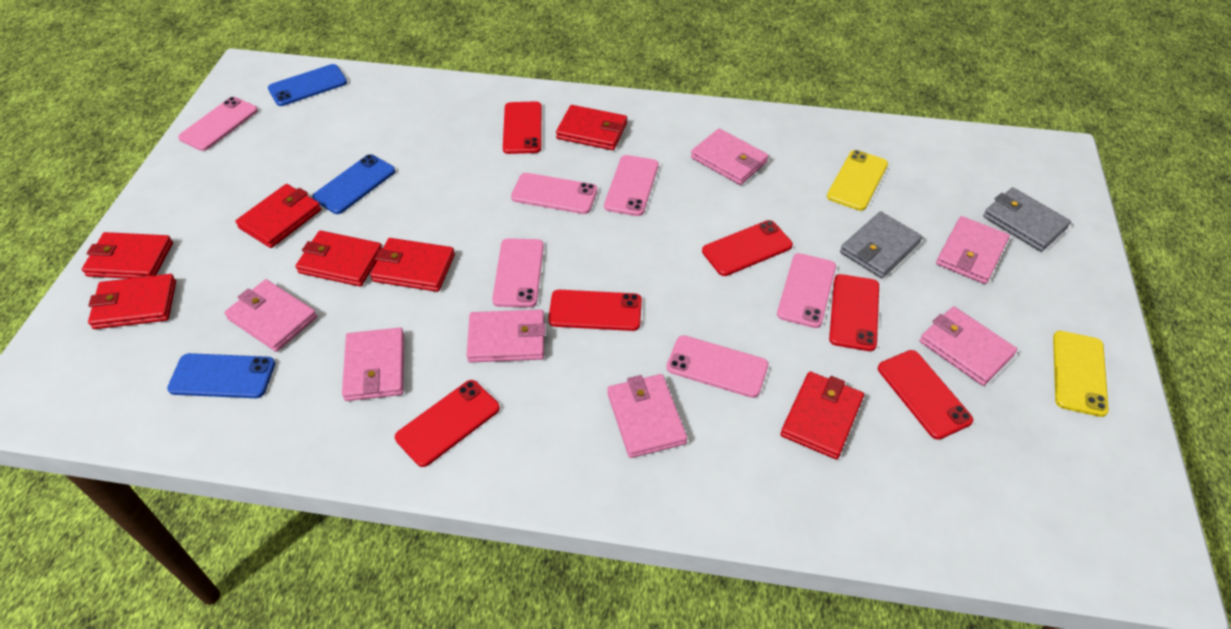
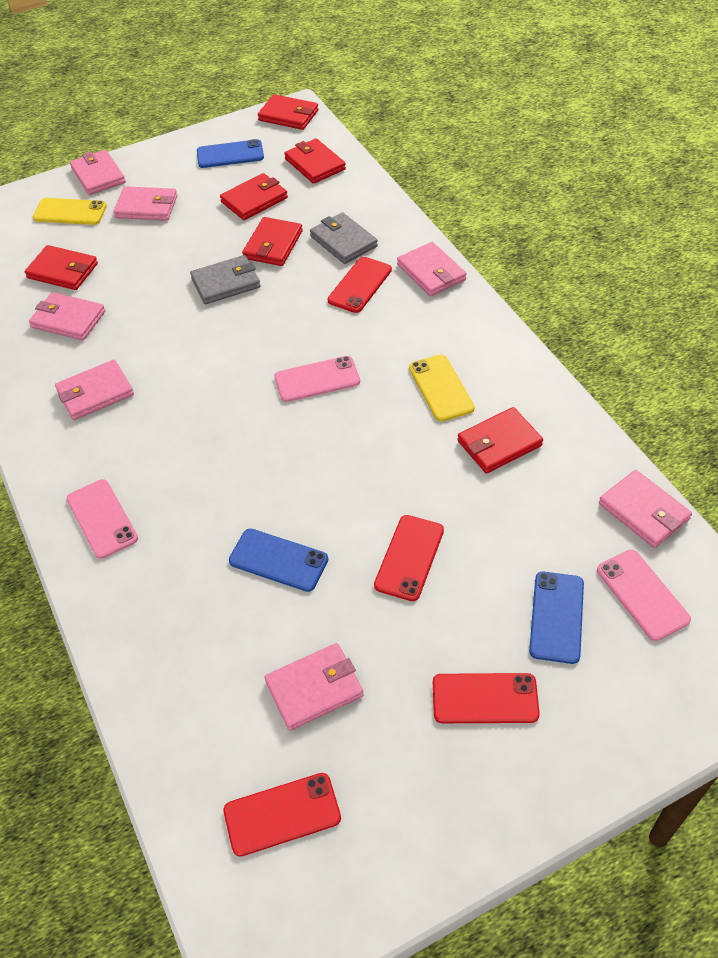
pink phone: [178,97,258,151] [492,238,544,308] [511,173,598,214] [604,155,659,216] [666,335,769,398] [777,253,836,328] = 6 -> [66,479,138,559] [274,356,360,402] [597,550,691,641] = 3
red phone: [395,380,500,467] [503,101,542,154] [548,290,642,331] [702,220,793,276] [829,274,879,351] [878,350,973,440] = 6 -> [223,773,341,857] [327,257,392,313] [374,515,444,601] [433,673,540,723] = 4
red wallet: [82,232,173,279] [88,274,176,329] [235,184,321,248] [296,230,383,287] [370,238,455,292] [556,105,627,150] [781,371,864,459] = 7 -> [25,245,98,290] [220,173,288,220] [242,217,303,266] [258,94,318,130] [284,138,346,184] [457,407,543,474] = 6

